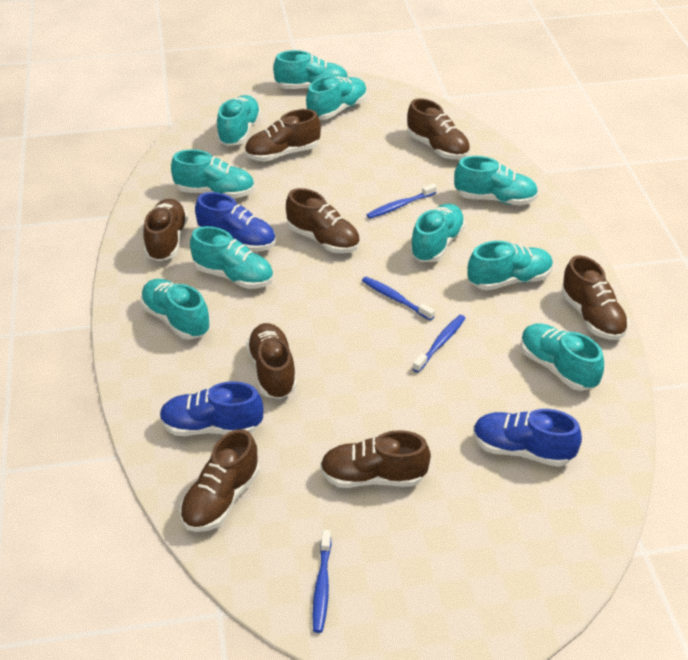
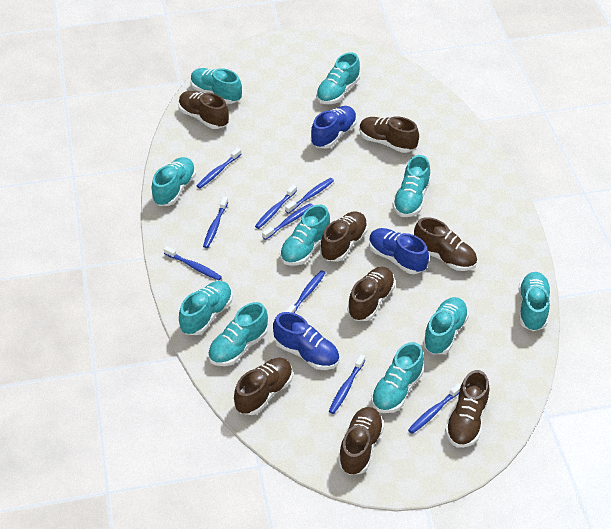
blue toothbrush: [313,530,331,633] [362,277,435,321] [367,183,437,219] [413,315,465,373] = 4 -> [164,246,222,280] [197,148,241,189] [203,197,228,248] [255,184,297,229] [262,203,313,240] [285,178,334,214] [286,270,325,313] [329,354,365,414] [408,383,461,434] = 9

